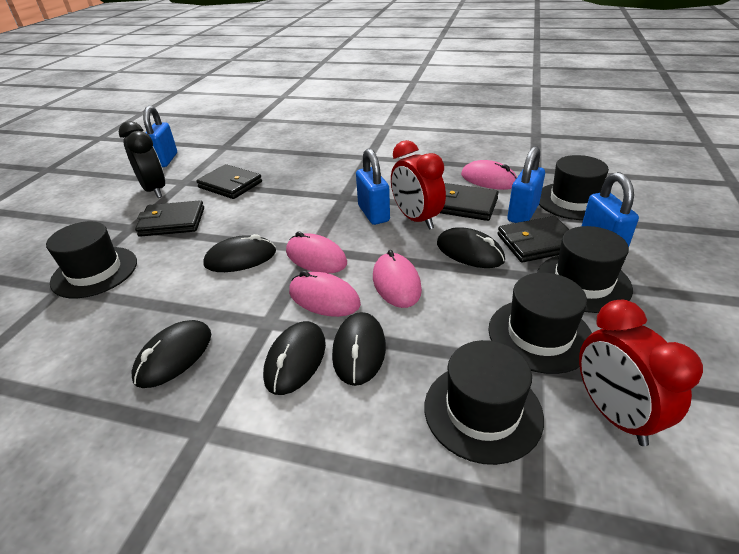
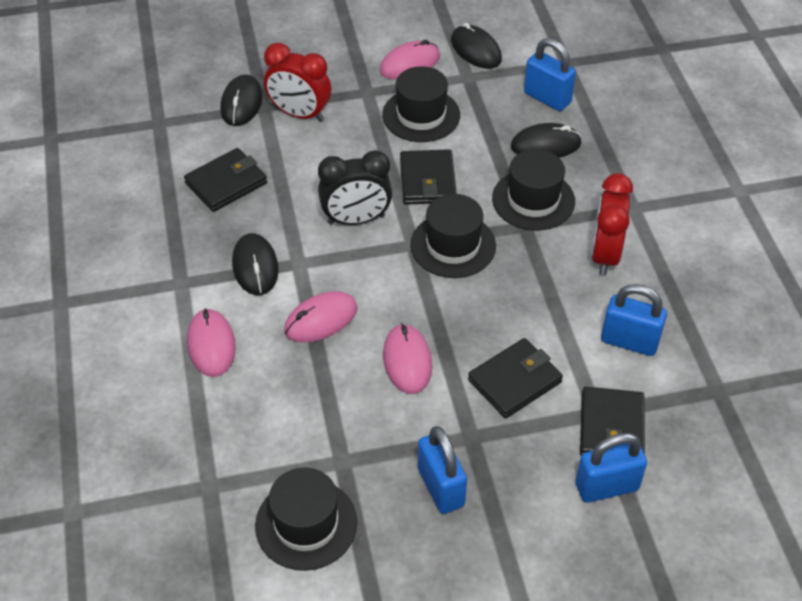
black hat: [46,221,137,298] [424,340,544,465] [489,273,592,374] [537,226,633,313] [539,155,609,220] = 5 -> [255,467,357,571] [382,66,460,142] [410,194,496,278] [492,149,575,231] = 4
black mouse: [131,320,211,388] [203,234,276,272] [263,321,326,395] [332,312,386,386] [437,227,505,268] = 5 -> [220,75,263,126] [232,233,279,295] [451,23,502,69] [511,123,582,158] = 4

